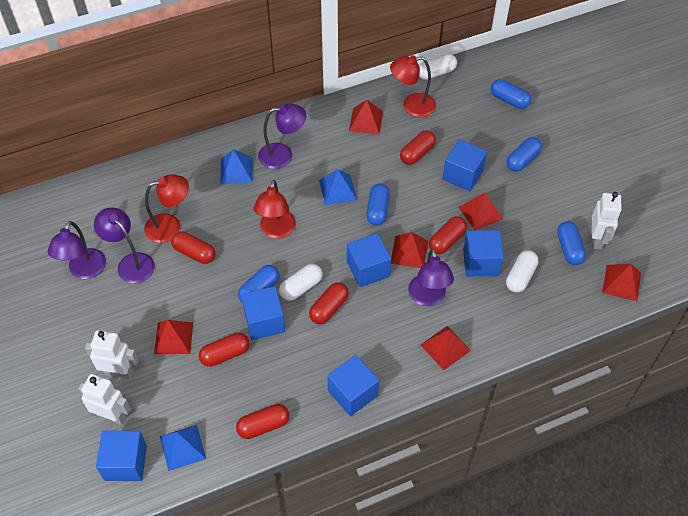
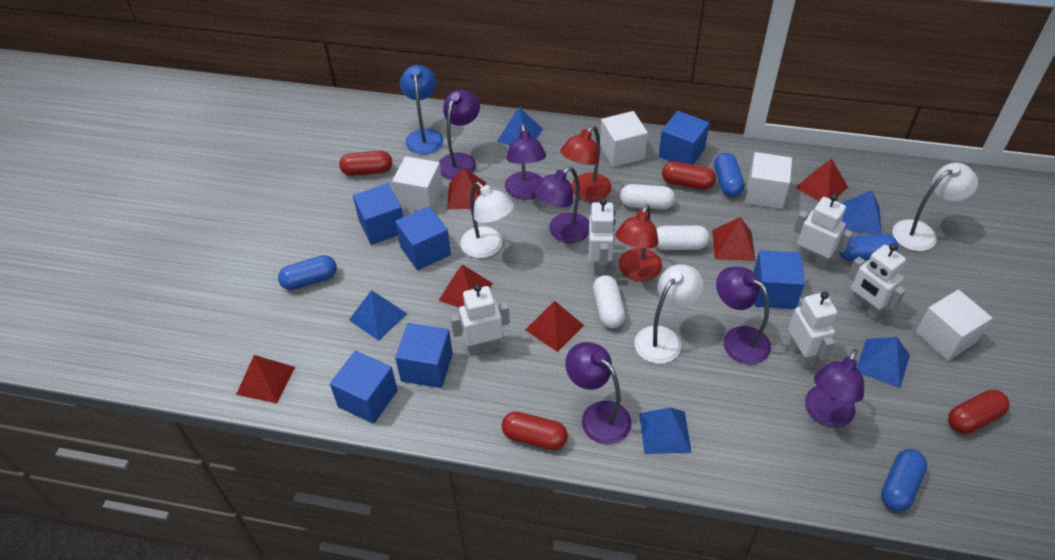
blue capsule: [238,265,279,303] [366,183,390,226] [491,79,531,109] [506,137,542,172] [557,221,586,265] = 5 -> [278,255,337,290] [714,152,744,197] [839,234,898,261] [881,449,927,512] = 4
blue lamp: none = 0 -> [400,65,444,154] = 1
blue pyramid: [160,425,206,471] [220,149,253,184] [319,169,357,205] = 3 -> [349,290,407,341] [497,107,543,145] [639,408,692,454] [841,191,882,235] [856,337,910,388] = 5
purple lamp: [48,221,106,279] [94,207,155,284] [258,103,306,169] [408,248,454,306] = 4 -> [439,90,480,180] [505,124,546,200] [534,167,589,243] [565,342,631,444] [716,267,771,365] [805,349,864,427] = 6
red capsule: [171,231,216,264] [199,333,250,367] [236,404,289,439] [309,282,349,324] [400,130,436,165] [429,216,467,254] = 6 -> [339,151,392,176] [502,411,568,450] [662,161,716,190] [948,390,1010,434] = 4
red lamp: [144,175,189,243] [253,180,296,239] [390,55,436,117] = 3 -> [560,126,611,201] [616,204,662,281] = 2
white cube: none = 0 -> [392,156,443,211] [600,111,648,167] [745,152,792,209] [915,290,992,361] = 4
white lamp: none = 0 -> [460,182,514,258] [635,264,703,364] [892,163,978,251] = 3
white robot: [78,374,131,425] [85,330,138,379] [592,192,622,250] = 3 -> [450,284,510,355] [588,198,615,275] [788,291,837,369] [794,194,853,269] [848,244,906,320] = 5

